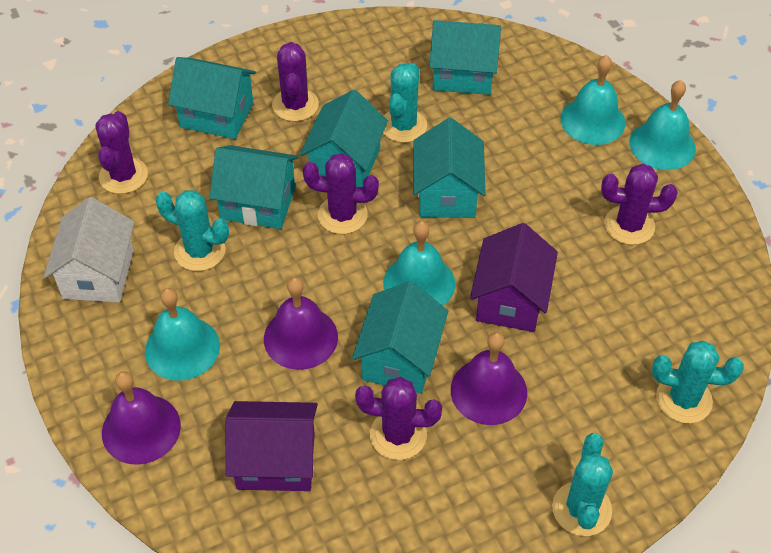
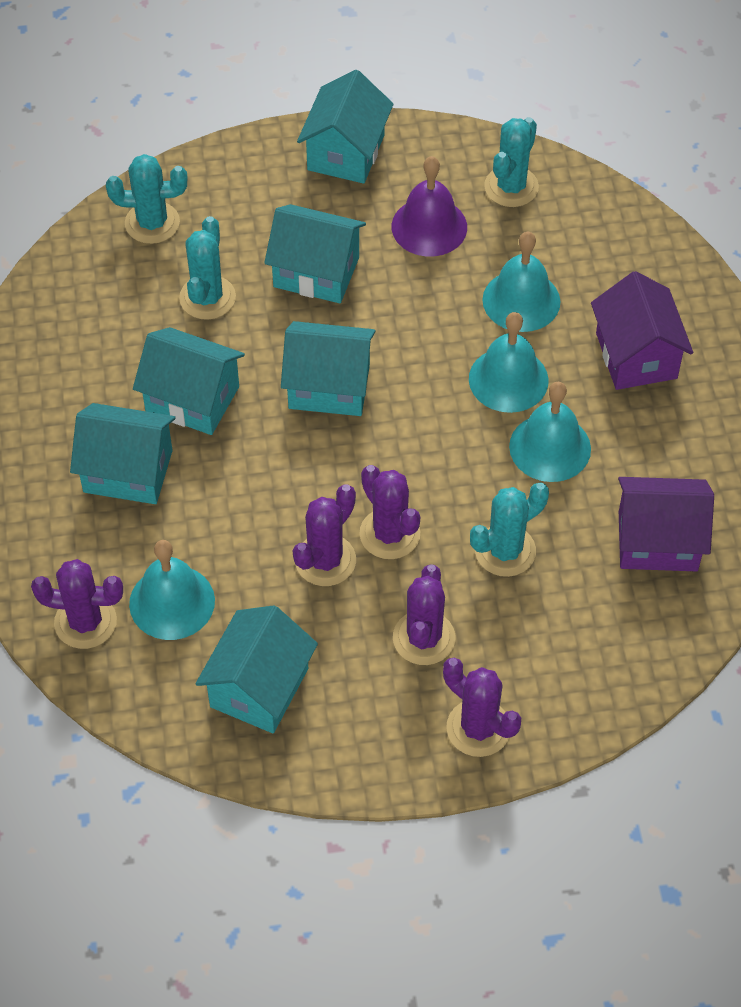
purple bell: [102,371,181,465] [264,277,338,370] [451,332,527,425] = 3 -> [392,156,467,256] = 1
white house: [44,197,135,303] = 1 -> none = 0

